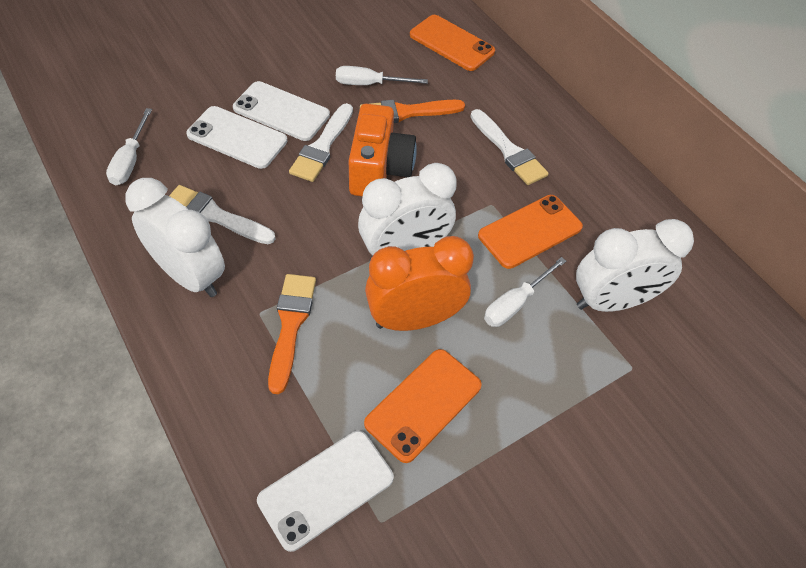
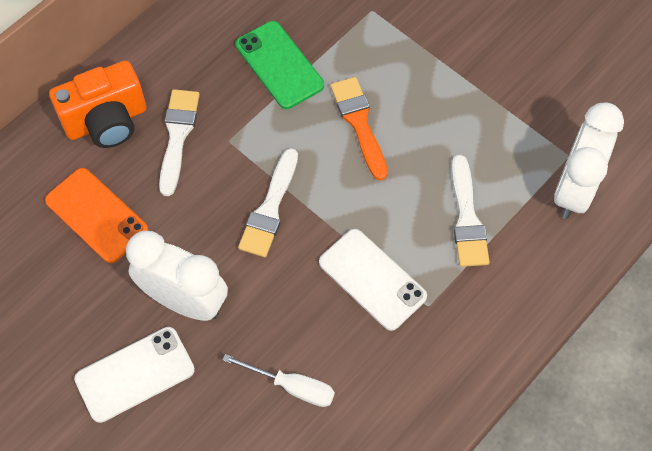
green phone: none = 0 -> [236,21,324,109] = 1
orange brush: [268,274,316,394] [360,100,465,123] = 2 -> [330,77,388,180] = 1
orange clock: [365,236,474,331] = 1 -> none = 0
orange phone: [364,349,482,463] [410,15,495,71] [478,195,583,269] = 3 -> [45,168,148,263] = 1
white clock: [125,178,225,297] [358,163,457,260] [576,219,694,312] = 3 -> [126,231,228,321] [554,102,624,219] = 2
white phone: [186,106,288,169] [233,81,330,141] [257,431,394,552] = 3 -> [74,327,195,423] [319,229,427,331] = 2
white screwdriver: [106,108,152,185] [336,66,428,85] [484,257,566,327] = 3 -> [223,354,335,407] = 1

